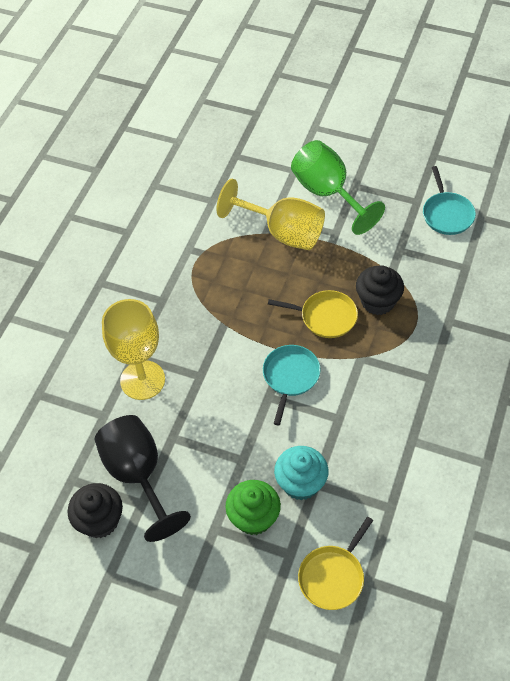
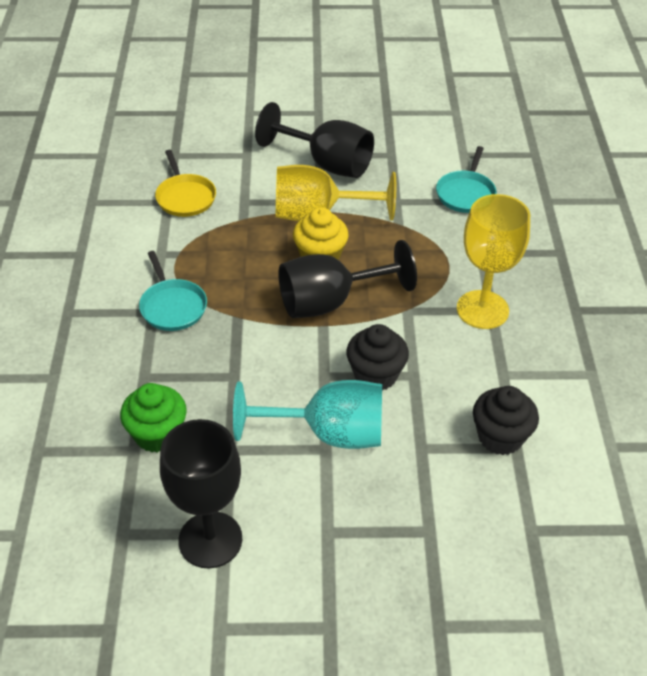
black goblet: [94,415,191,542] = 1 -> [160,419,242,569] [255,102,374,178] [278,240,417,318] = 3
green goblet: [291,140,385,235] = 1 -> none = 0
turquoise cupcake: [274,446,328,500] = 1 -> none = 0
turquoise goblet: none = 0 -> [233,380,382,449] = 1
yellow cupcake: none = 0 -> [293,207,349,260] = 1
yellow pan: [268,290,358,338] [298,517,373,610] = 2 -> [155,150,216,217] = 1

